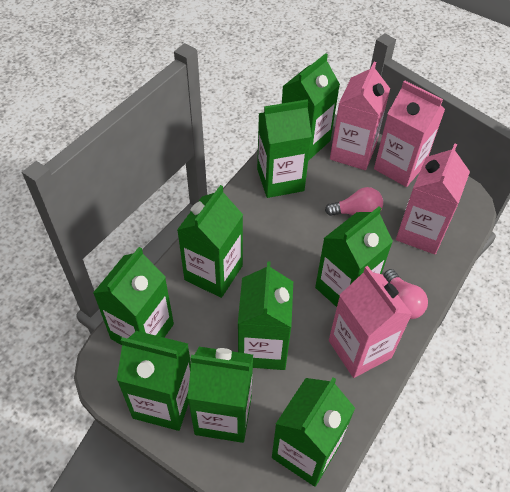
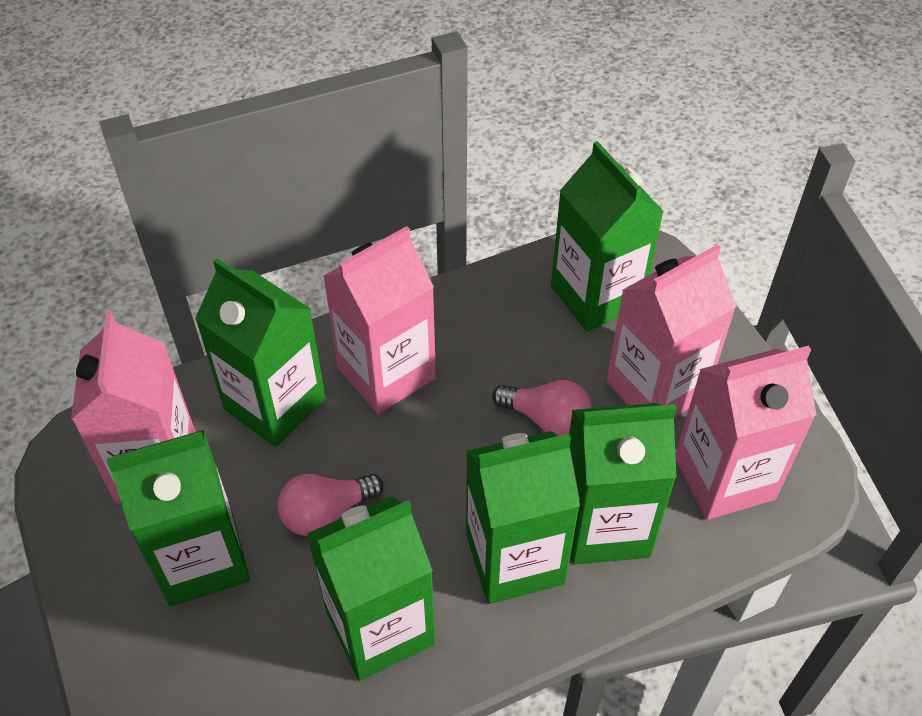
green carton: [93,247,174,345] [117,331,191,431] [177,185,243,298] [187,347,253,443] [238,261,293,370] [257,99,312,198] [272,377,355,487] [282,53,340,161] [315,207,393,307] = 9 -> [107,430,250,606] [195,258,326,447] [307,496,435,681] [466,431,580,604] [551,141,664,332] [569,403,676,565] = 6

